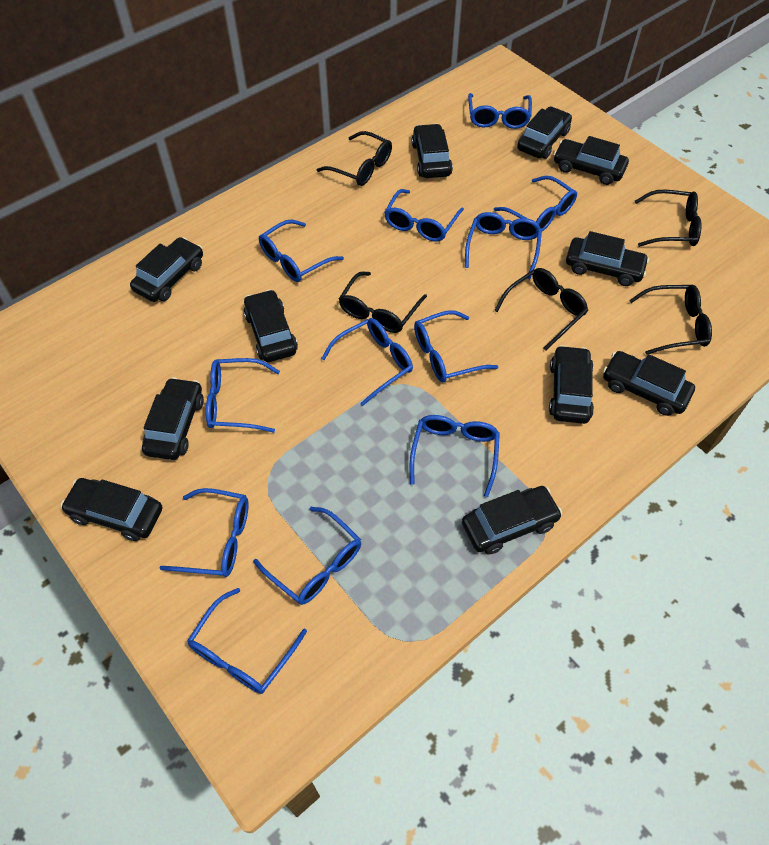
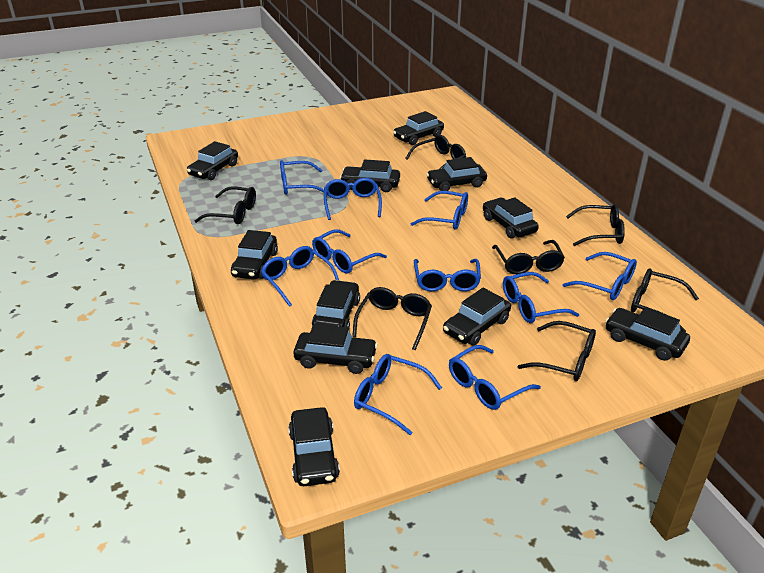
black glasses: [317,131,392,186] [339,272,427,333] [494,268,588,351] [629,285,712,355] [635,190,702,247] = 5 -> [195,186,256,224] [352,287,432,350] [405,135,466,169] [492,240,565,274] [517,321,596,381] [566,204,625,246] [631,268,699,332] = 7
blue glasses: [160,488,249,577] [187,588,307,694] [206,358,280,433] [253,507,361,605] [259,220,344,282] [321,318,413,406] [384,189,464,242] [410,415,500,497] [414,310,498,382] [465,212,542,279] [468,93,532,129] [494,176,577,231] = 12 -> [261,246,339,307] [280,160,324,195] [312,229,387,274] [324,178,382,220] [354,354,442,435] [411,191,468,230] [414,259,481,291] [449,345,541,410] [503,272,580,323] [562,252,637,300] = 10

